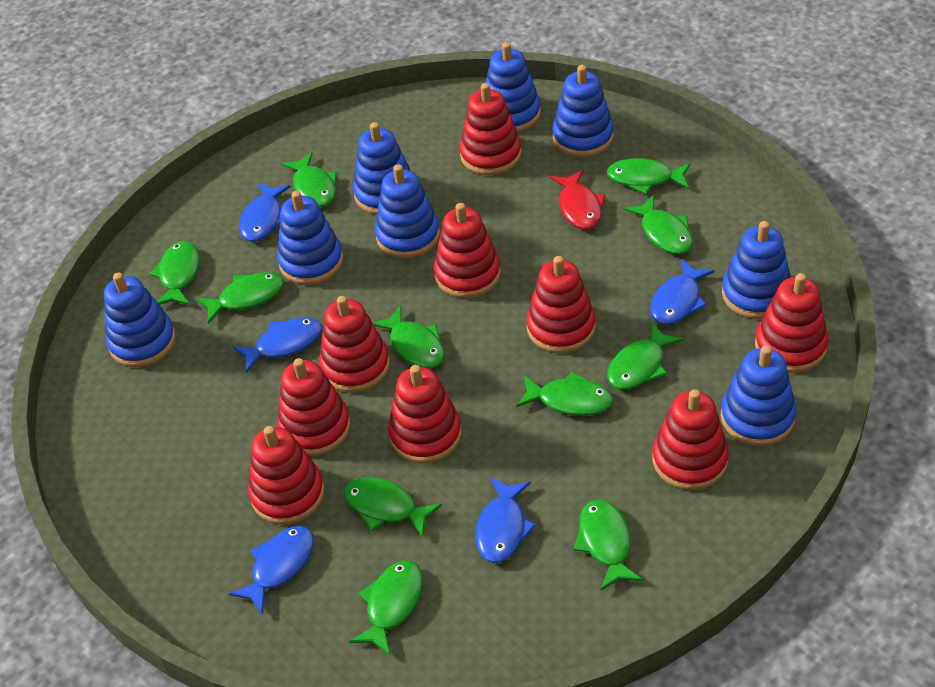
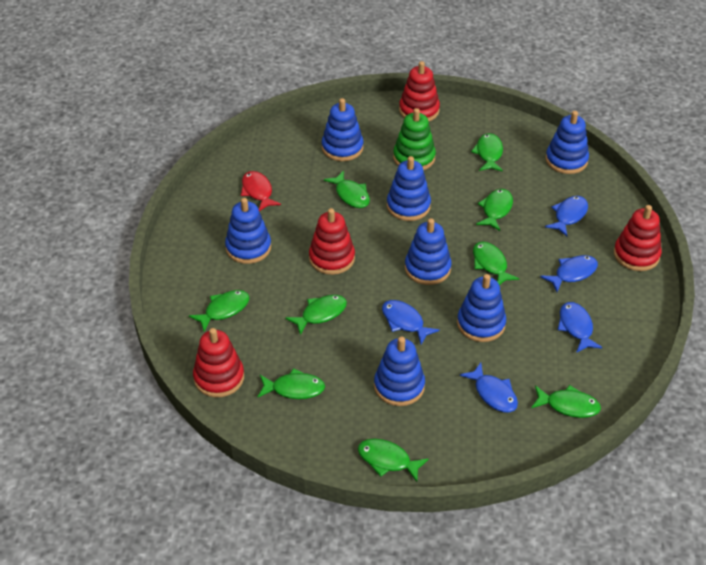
blue stacking toy: [104,272,176,367] [277,191,343,285] [353,122,411,215] [375,164,440,258] [485,42,541,132] [552,65,614,157] [721,346,796,446] [722,221,791,319] = 8 -> [225,198,271,264] [322,98,364,161] [374,336,425,406] [387,156,431,221] [405,218,451,285] [457,274,506,342] [546,111,589,174] = 7
green fish: [149,241,200,305] [197,272,284,324] [281,152,337,207] [344,477,442,538] [349,561,423,656] [373,305,445,369] [516,372,613,416] [574,500,643,590] [607,158,691,194] [607,322,684,390] [624,195,693,255] = 11 -> [189,290,249,332] [258,368,325,399] [286,295,347,335] [324,171,370,208] [358,439,429,482] [471,133,503,172] [473,241,519,285] [476,189,513,231] [531,385,601,418] = 9
green stacking toy: none = 0 -> [393,108,436,170] = 1
red stacking toy: [248,426,325,525] [277,358,350,456] [319,296,390,393] [388,365,462,464] [434,203,501,298] [459,83,522,175] [526,256,596,353] [653,389,729,490] [755,273,828,373] = 9 -> [193,328,244,397] [309,208,355,275] [399,61,440,121] [614,205,662,271] = 4

